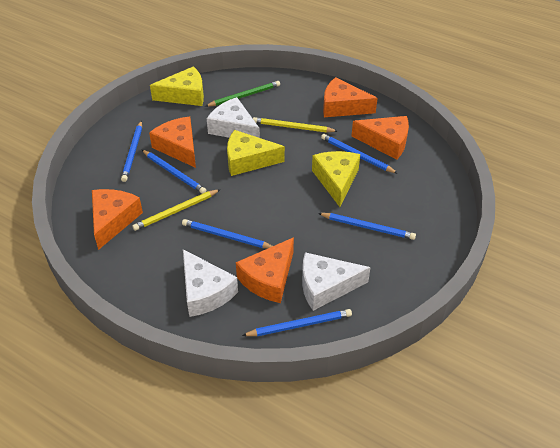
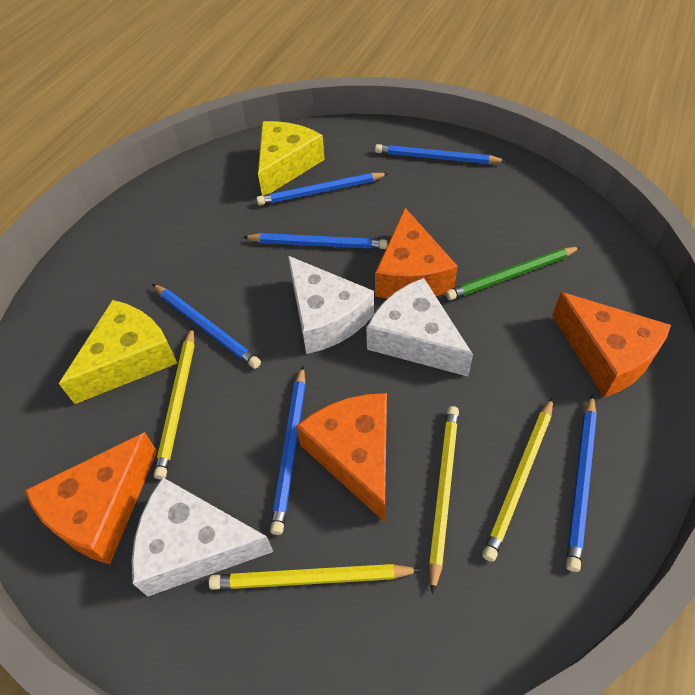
orange cheese: [92,189,143,250] [149,117,196,168] [236,237,294,303] [323,77,378,117] [352,116,409,160] = 5 -> [25,432,157,564] [296,393,387,522] [375,208,458,299] [552,292,671,397] = 4
yellow cheese: [150,66,204,106] [227,130,285,176] [312,151,360,207] = 3 -> [59,300,177,404] [258,121,325,196] = 2
yellow pencil: [132,189,220,231] [253,117,337,132] = 2 -> [154,327,195,480] [209,564,421,590] [429,406,459,594] [482,397,553,562] = 4

